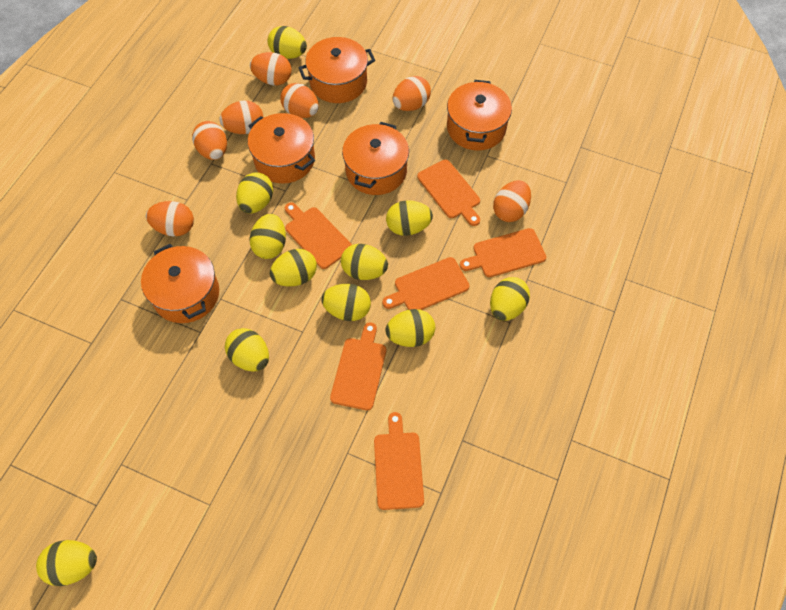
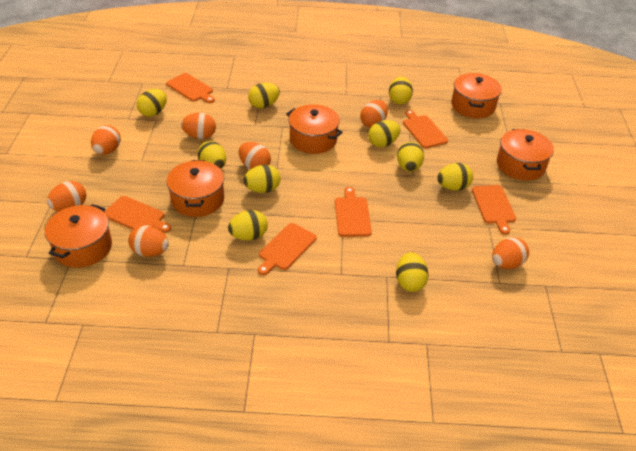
yellow egg: [36,540,97,586] [225,328,269,371] [236,172,273,214] [250,214,286,259] [268,26,307,59] [270,249,317,286] [321,284,371,321] [341,244,388,280] [385,309,435,347] [386,200,433,236] [490,277,530,321] = 11 -> [137,89,167,117] [197,141,226,169] [228,210,268,240] [243,165,281,193] [248,83,280,108] [368,120,400,147] [389,77,413,105] [396,252,429,292] [397,142,424,172] [437,163,473,191] = 10

